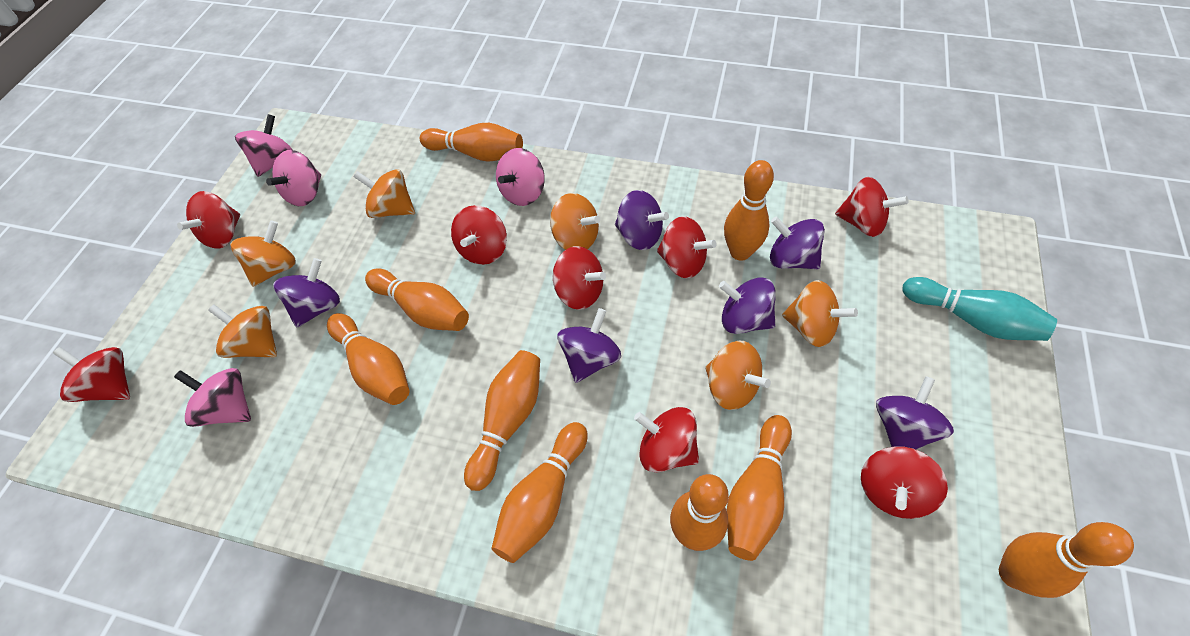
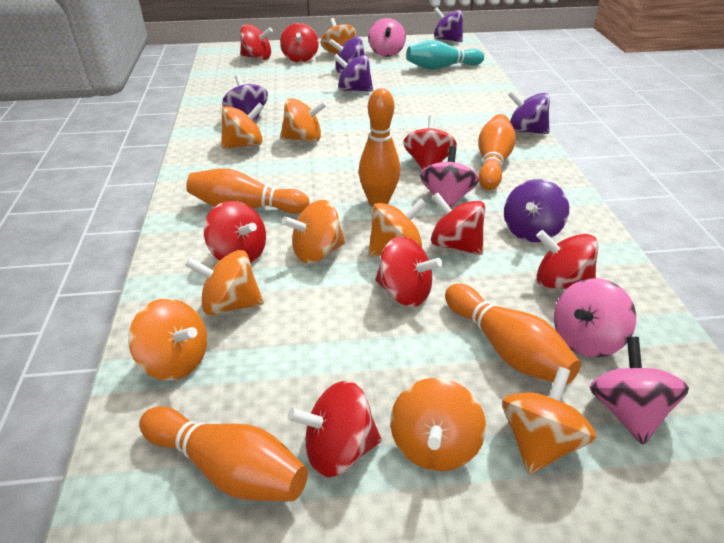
orange bowling pin: [327,313,410,405] [365,268,469,331] [420,123,523,162] [464,350,540,491] [491,422,588,563] [670,474,729,551] [724,160,774,261] [727,415,792,561] [999,522,1134,598] = 9 -> [139,406,308,501] [187,168,310,214] [359,88,400,207] [445,284,581,385] [478,114,516,190] = 5
orange spinning top: [208,304,277,358] [230,220,296,287] [354,169,415,218] [550,193,600,250] [705,341,771,410] [782,280,858,347] = 6 -> [128,298,207,381] [185,250,264,316] [221,102,264,149] [280,98,327,142] [282,200,345,264] [321,18,357,54] [368,198,427,257] [390,378,486,471] [502,366,596,474] = 9

